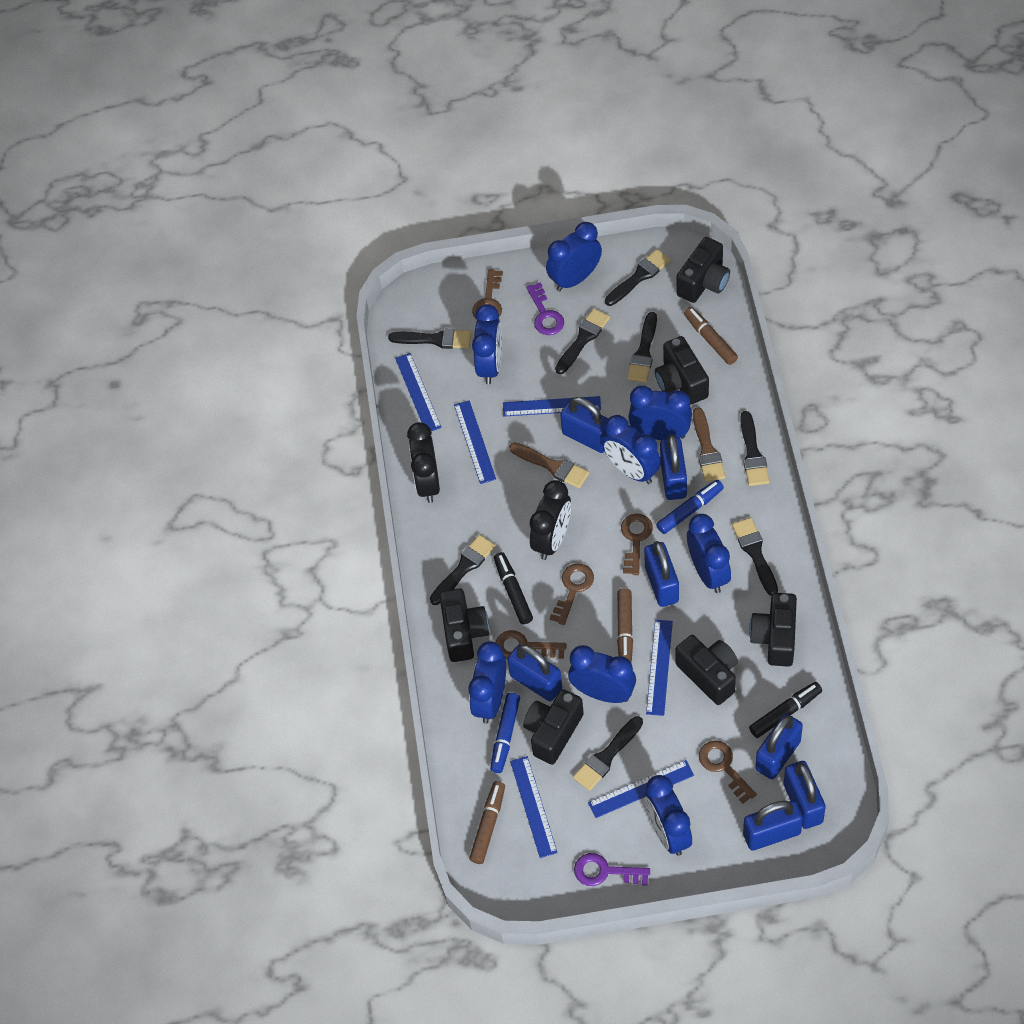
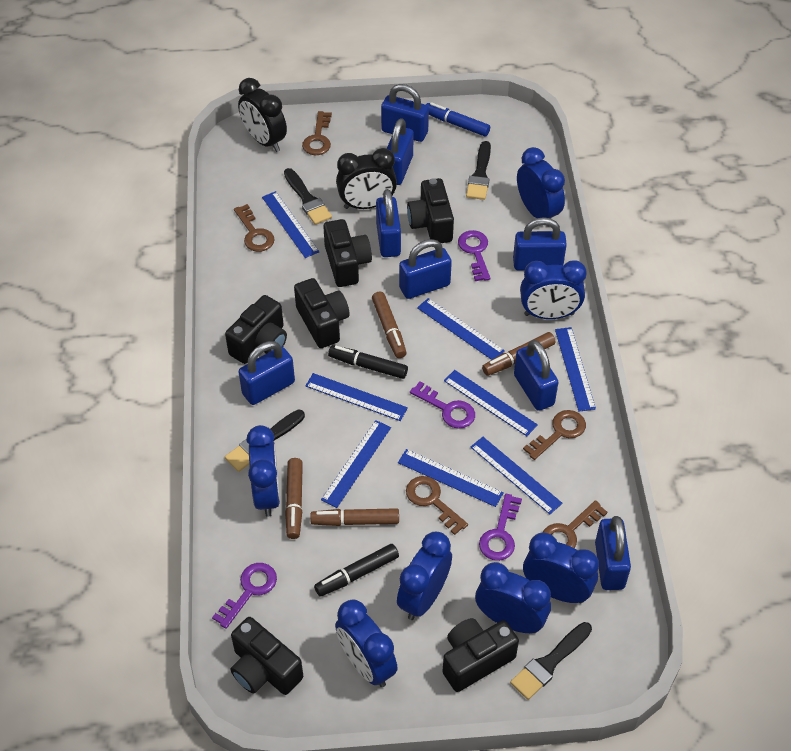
black brush: [388,329,471,349] [430,535,496,605] [555,308,610,374] [573,716,643,791] [605,249,671,306] [627,312,657,383] [732,518,778,596] [740,411,770,486] = 8 -> [225,410,305,472] [284,168,332,225] [466,141,491,200] [510,622,592,700] = 4
blue clock: [468,641,506,724] [472,304,502,385] [546,222,602,292] [568,645,636,703] [602,415,661,484] [628,386,692,440] [644,775,692,856] [687,514,731,593] = 8 -> [246,425,280,517] [335,600,398,687] [397,532,452,620] [475,562,551,633] [517,147,565,227] [520,260,587,319] [523,533,599,603] = 7
blue marker: [490,693,520,773] [656,480,724,534] = 2 -> [426,102,490,136] = 1
blue padlock: [507,645,562,701] [560,397,608,453] [644,541,679,607] [660,435,687,500] [743,800,803,851] [755,714,803,779] [784,761,826,829] = 7 -> [239,341,295,405] [376,189,401,257] [381,84,429,142] [387,118,414,185] [399,239,452,299] [513,217,567,271] [514,340,558,411] [595,516,631,590] = 8
blue ruler: [395,353,441,431] [454,400,496,484] [503,396,601,417] [510,756,558,858] [588,760,694,818] [646,620,673,716] = 6 -> [262,191,319,258] [306,373,408,421] [321,420,391,508] [398,449,504,507] [417,298,505,360] [444,370,538,436] [471,437,563,514] [555,327,596,412] = 8
brown brush: [509,442,589,488] [693,407,726,482] = 2 -> none = 0
brown marker: [469,781,505,864] [617,588,633,663] [684,307,738,365] = 3 -> [285,458,303,539] [310,508,399,526] [372,292,407,358] [482,332,556,376] = 4
purple key: [526,283,564,335] [574,853,650,886] = 2 -> [212,563,277,629] [410,381,475,429] [458,230,491,281] [479,494,522,561] = 4

